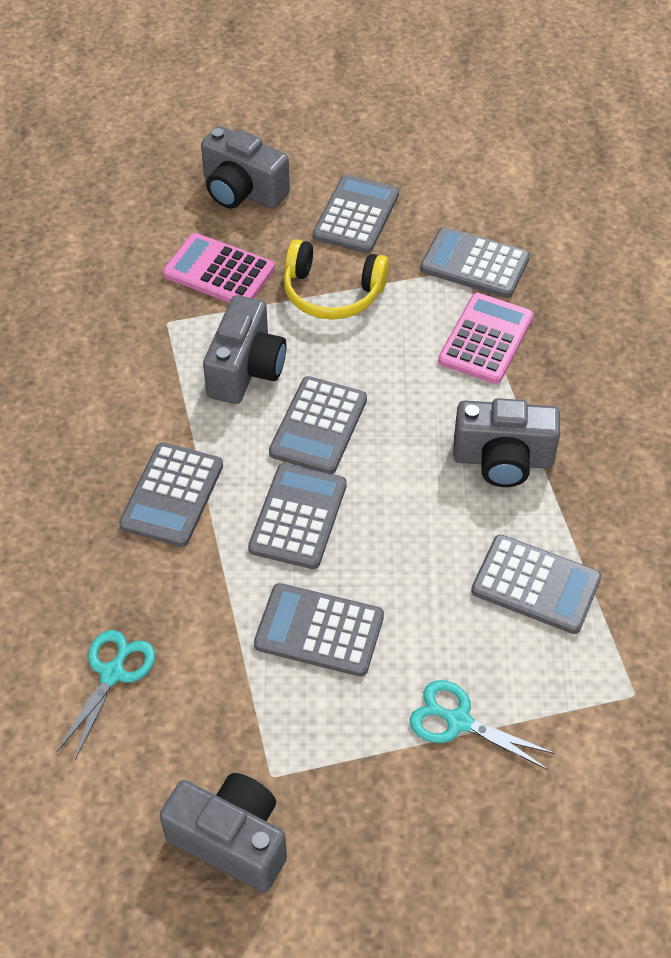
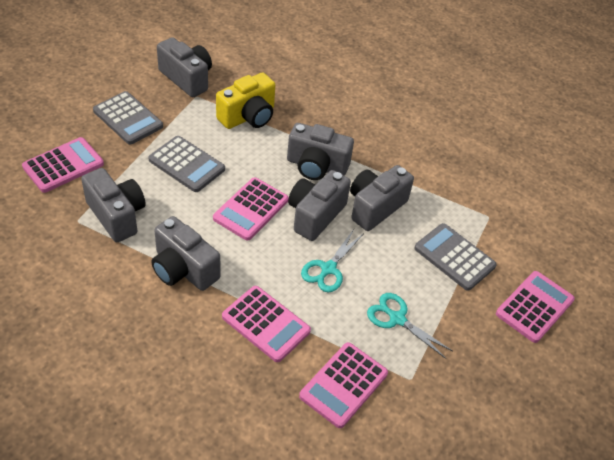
grey calculator: [119,442,223,547] [248,463,347,569] [254,583,384,677] [269,376,367,474] [313,174,399,254] [420,227,530,298] [471,535,602,634] = 7 -> [93,91,163,144] [148,136,225,192] [414,223,497,291] = 3
grey camera: [159,773,287,892] [201,126,290,209] [203,295,286,404] [453,398,560,487] = 4 -> [81,168,146,242] [151,216,220,291] [157,37,212,97] [287,123,354,180] [288,170,351,241] [350,165,414,231] = 6
pink calculator: [163,233,275,302] [438,293,534,384] = 2 -> [22,137,104,193] [213,177,289,241] [222,286,311,362] [299,342,388,428] [496,271,575,343] = 5
yellow camera: none = 0 -> [216,73,275,129] = 1
yellow headphones: [284,239,389,320] = 1 -> none = 0

